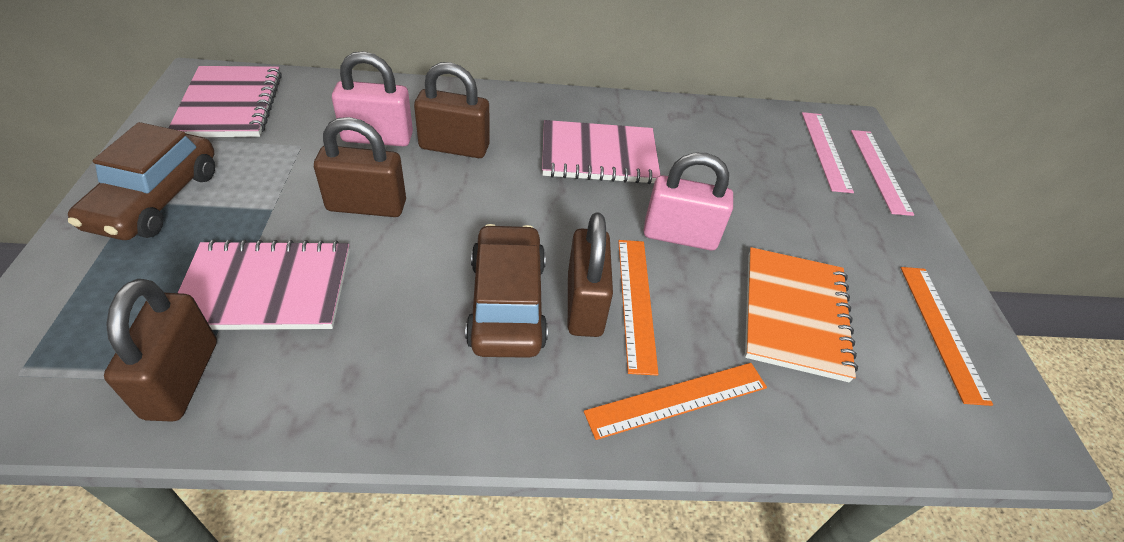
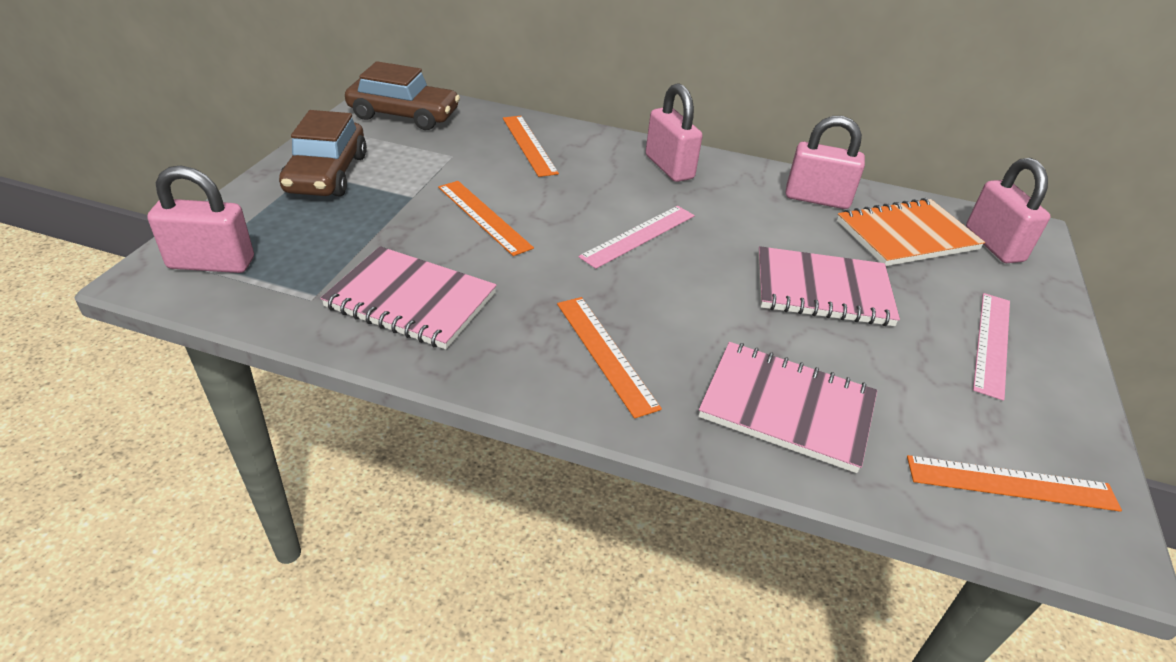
brown padlock: [104,279,217,422] [314,117,406,217] [414,62,490,158] [568,212,613,337] = 4 -> none = 0
orange ruler: [584,363,767,440] [618,240,658,376] [901,267,993,406] = 3 -> [438,181,534,256] [503,116,559,177] [557,297,662,419] [907,455,1122,512] = 4
pink padlock: [332,51,413,146] [644,153,733,251] = 2 -> [147,166,254,273] [646,83,703,182] [786,116,865,209] [966,158,1050,263] = 4

